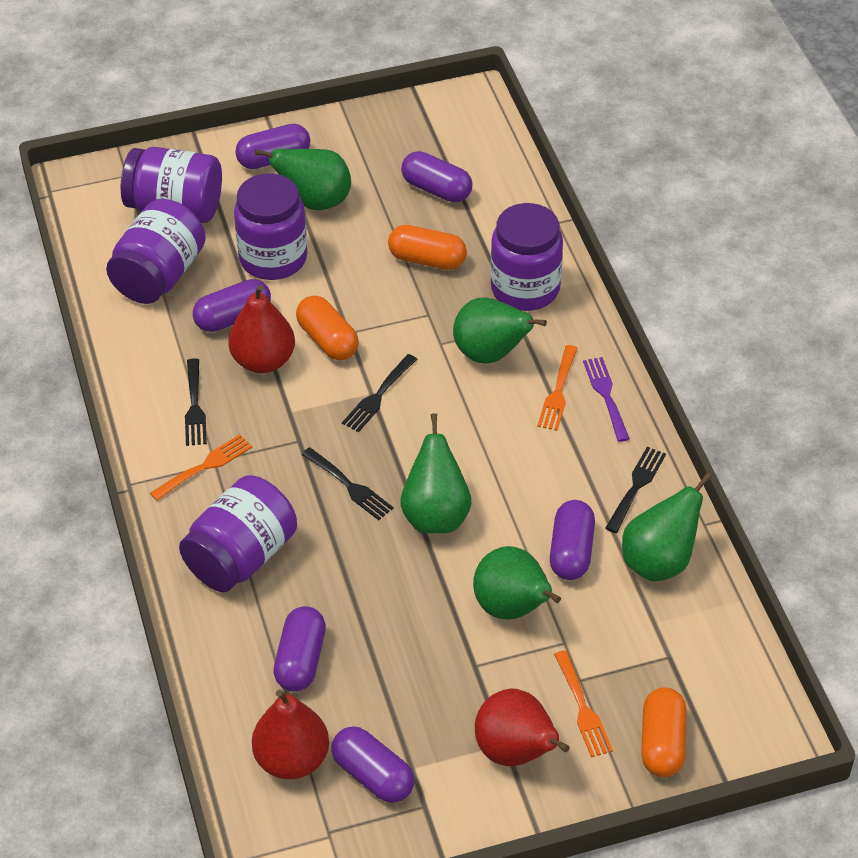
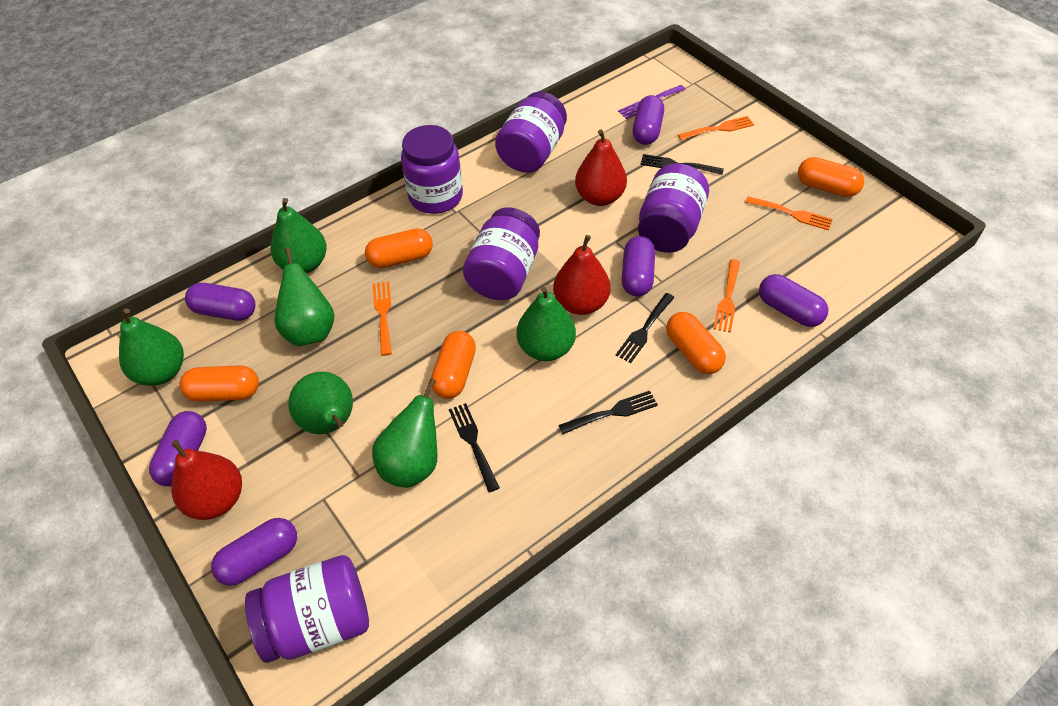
green pear: [255,149,351,210] [400,413,471,533] [453,297,547,364] [473,546,561,620] [622,472,712,582] = 5 -> [119,308,184,386] [271,198,327,274] [274,248,334,346] [288,372,353,434] [372,378,438,488] [517,286,576,361] = 6
orange capsule: [296,295,359,360] [388,225,467,270] [641,687,687,777] = 3 -> [179,365,259,402] [365,228,433,268] [431,331,476,399] [666,312,726,374] [798,157,864,197] = 5
orange fork: [150,434,252,501] [537,345,577,431] [554,650,613,758] = 3 -> [372,281,392,356] [678,116,754,140] [713,259,740,333] [745,196,833,230] = 4

